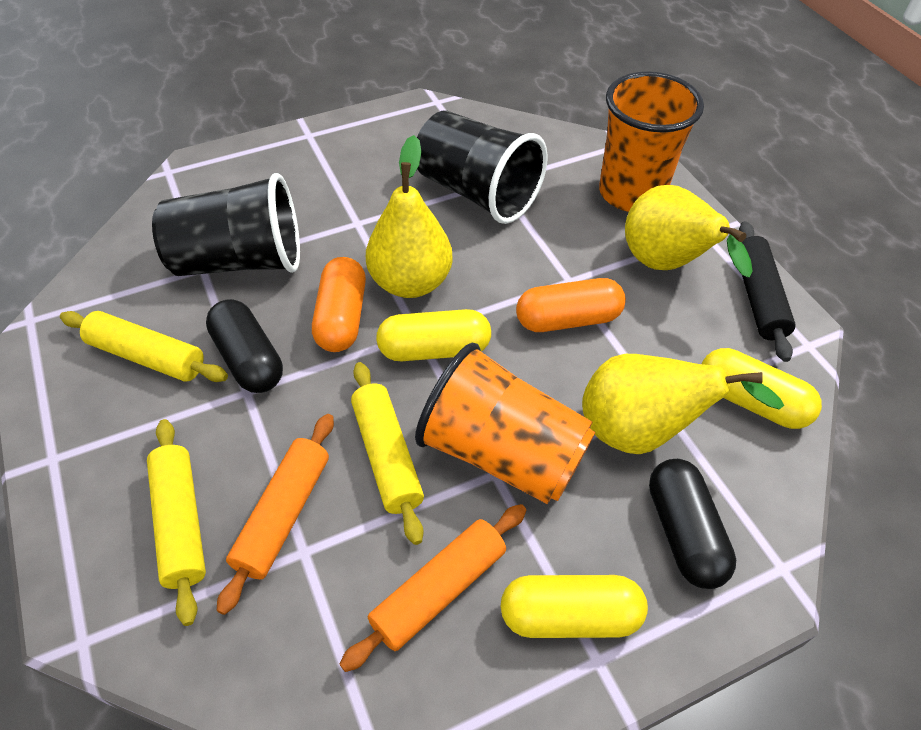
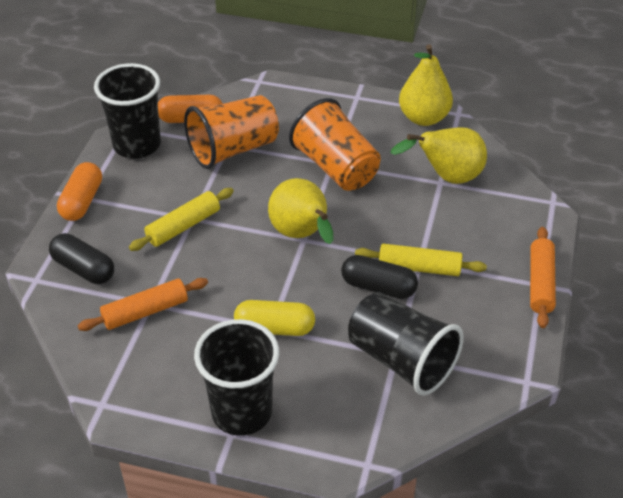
black cup: [152,173,300,276] [417,111,548,224] = 2 -> [94,63,161,159] [194,319,279,436] [348,292,464,396] = 3
black rolling pin: [739,221,796,362] = 1 -> none = 0
yellow capsule: [376,309,491,361] [500,575,648,638] [702,348,822,429] = 3 -> [234,300,315,336] = 1
yellow rolling pin: [60,311,228,382] [147,419,206,626] [351,362,424,545] = 3 -> [129,188,234,251] [355,244,487,276] = 2

